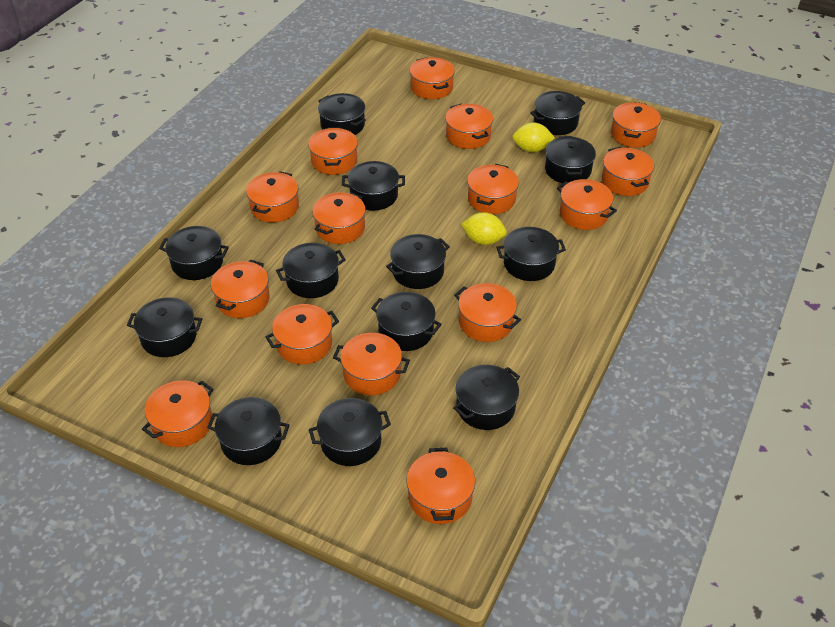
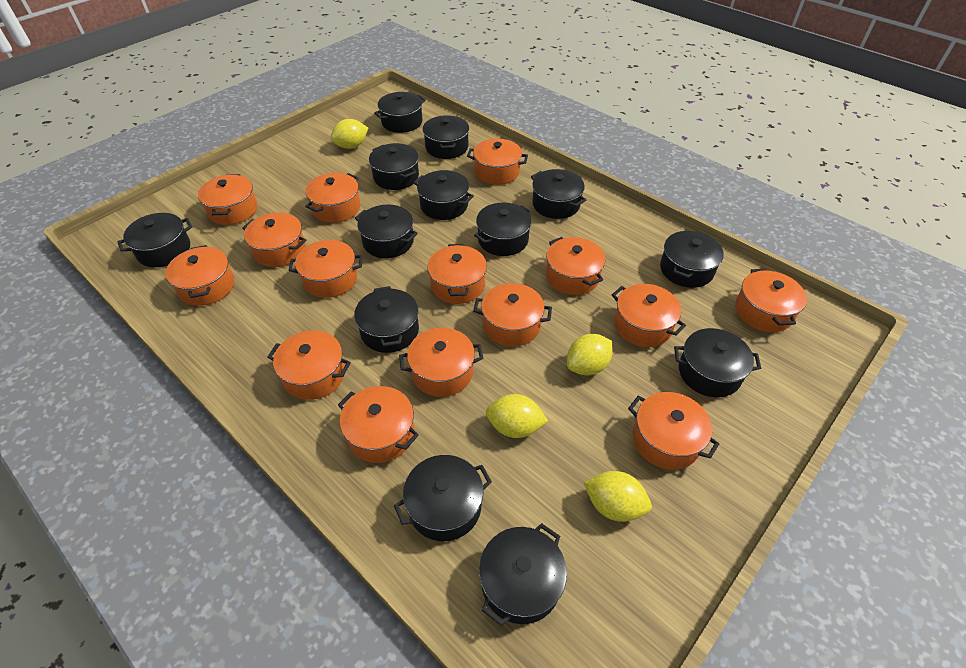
yellow lemon: [461,212,507,245] [512,122,555,152] = 2 -> [330,119,368,149] [486,394,548,438] [567,334,613,375] [584,471,652,522] = 4

